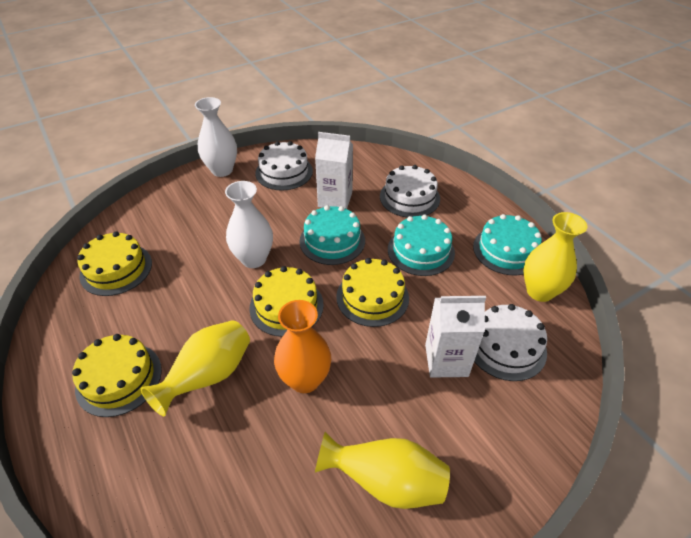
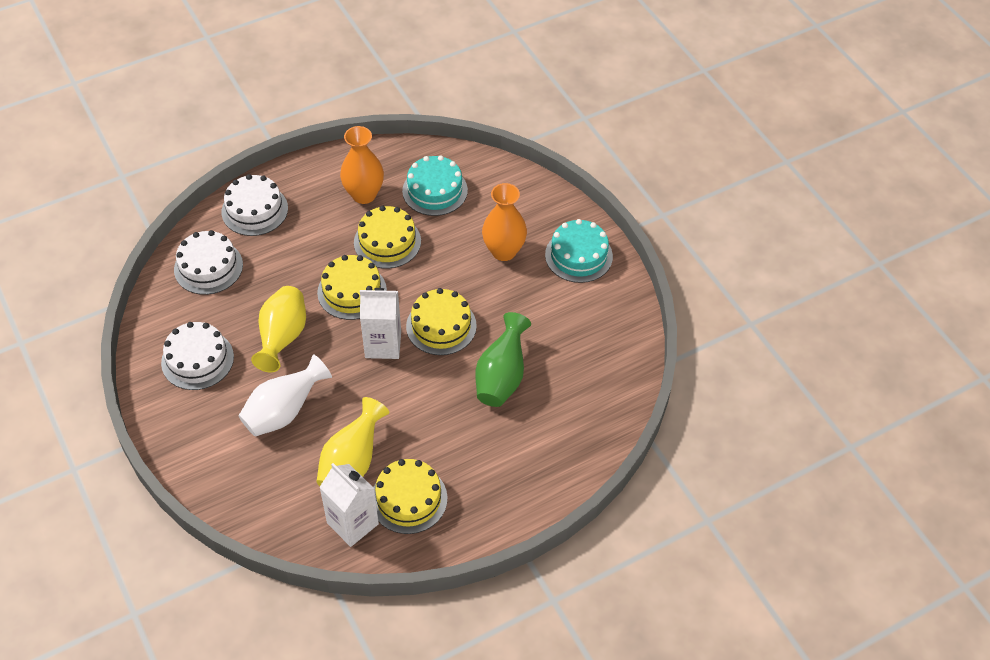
green vase: none = 0 -> [475,312,531,407] = 1
orange vase: [274,300,331,393] = 1 -> [340,126,384,204] [482,183,527,261] = 2
turquoise cake: [300,205,365,265] [388,215,455,276] [473,214,542,275] = 3 -> [402,155,468,216] [545,219,613,283] = 2
white vase: [195,97,237,177] [225,181,273,268] = 2 -> [239,354,332,437] = 1
yellow vase: [141,320,250,416] [315,432,450,509] [523,212,587,302] = 3 -> [251,286,306,372] [316,397,389,486] = 2

